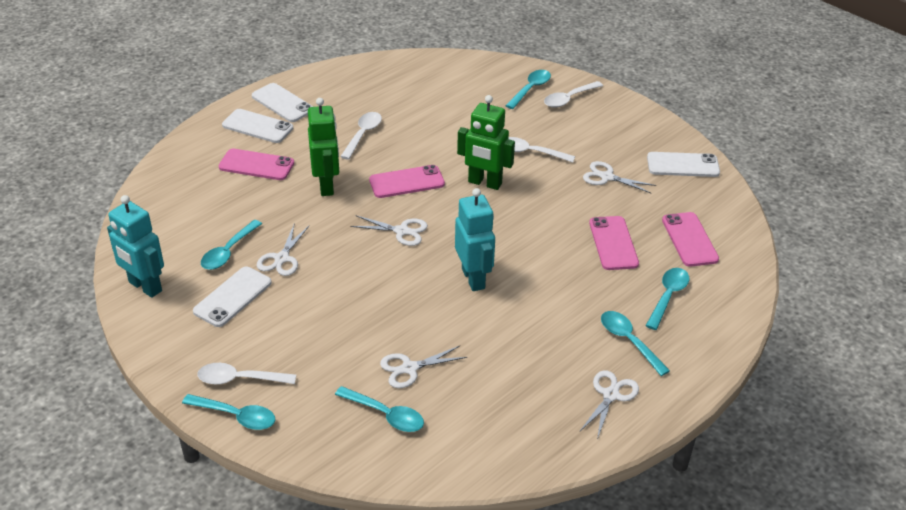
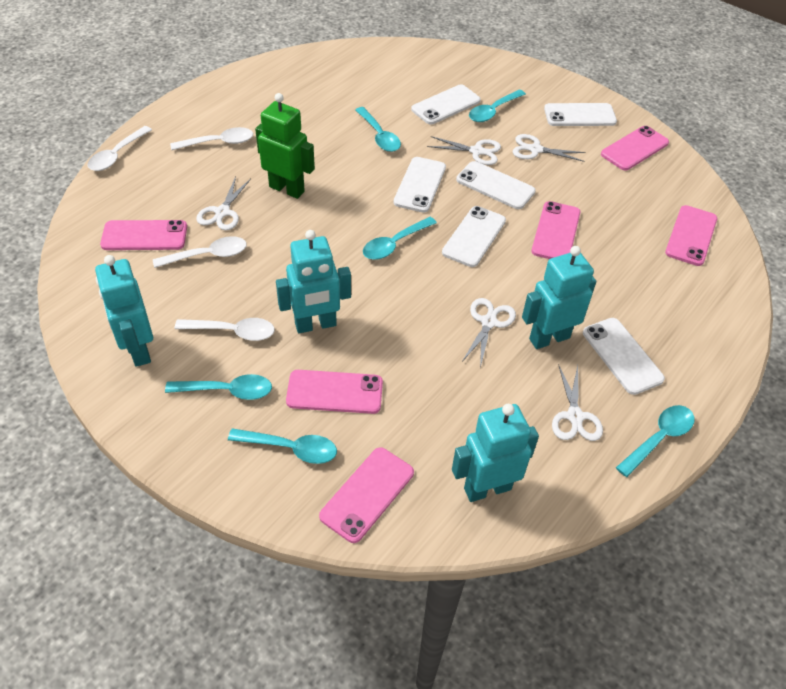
green robot: [308,98,339,196] [457,95,515,190] = 2 -> [255,93,315,199] = 1
pink phone: [219,148,294,180] [369,165,445,198] [589,216,639,270] [662,212,719,267] = 4 -> [100,220,187,250] [286,370,383,414] [319,447,414,543] [531,201,580,259] [601,126,669,170] [665,205,717,266] = 6
turquoise robot: [107,195,164,298] [455,188,495,291] = 2 -> [95,255,153,367] [276,230,351,333] [452,404,539,502] [522,246,596,349] = 4
white phone: [193,267,272,327] [222,109,293,143] [252,83,313,122] [647,152,720,177] = 4 -> [393,157,446,213] [411,84,481,125] [442,206,506,267] [456,161,536,209] [544,103,617,126] [583,318,665,395] = 6

